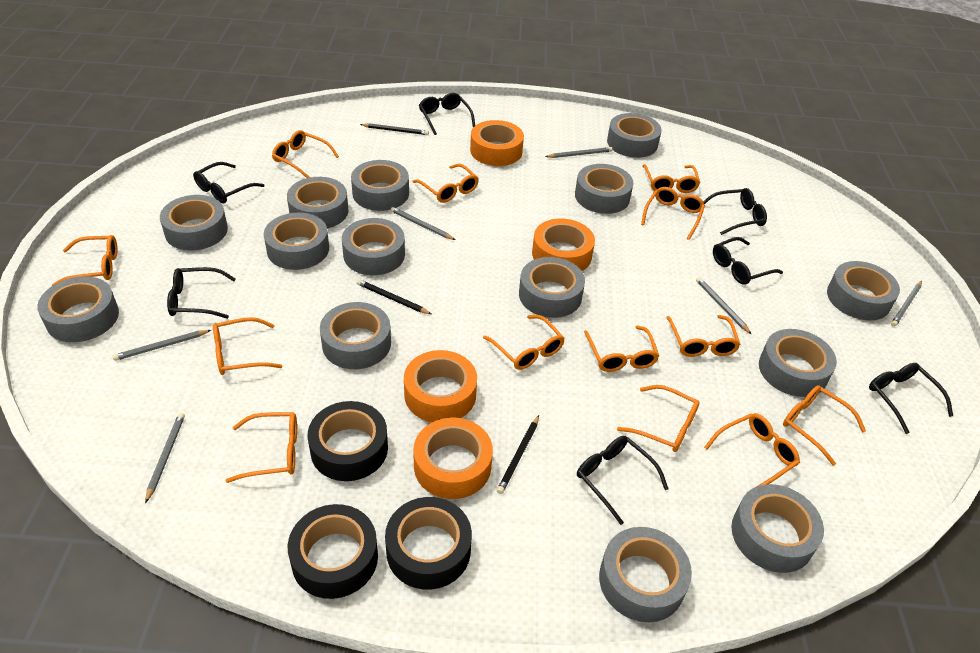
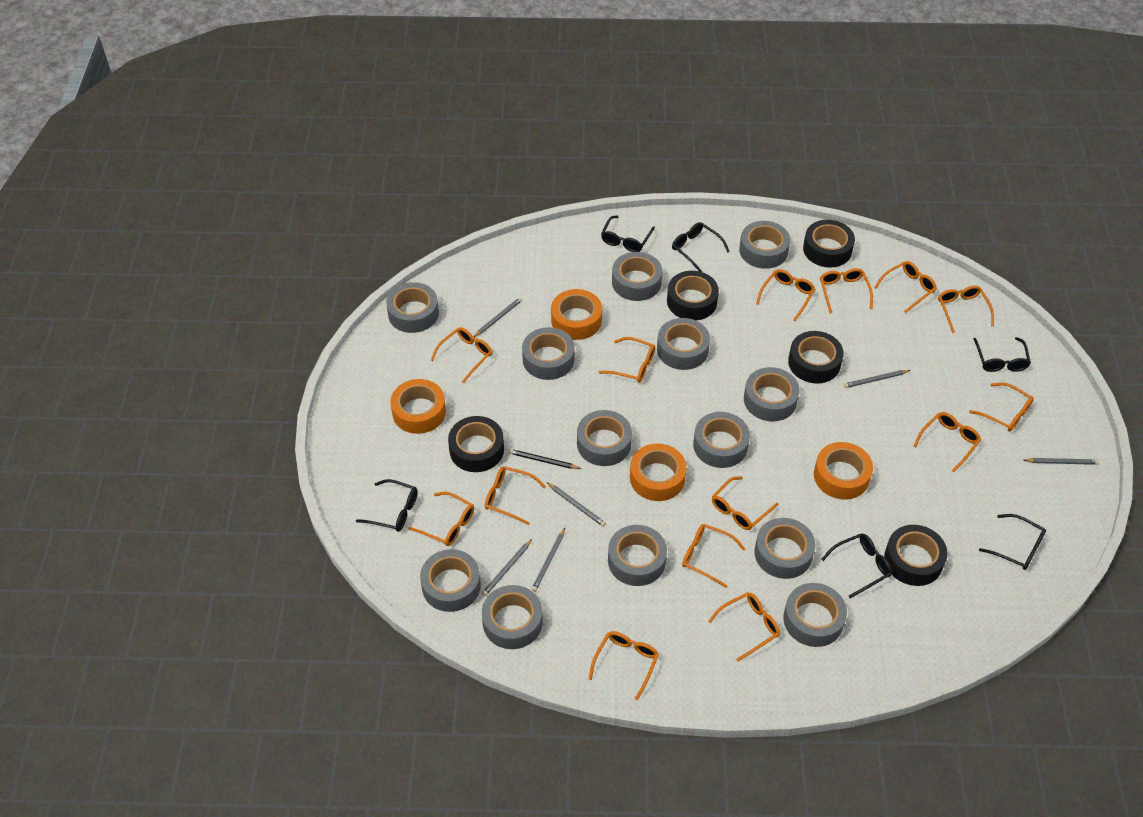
black glasses: [167,267,236,319] [193,162,265,204] [419,93,475,135] [577,436,668,525] [703,188,767,235] [713,237,783,284] [869,363,953,434] = 7 -> [356,479,418,532] [601,216,655,252] [672,222,730,272] [821,534,892,598] [973,337,1031,372] [979,514,1046,570] = 6
black pencil: [357,279,431,314] [360,123,429,135] [497,415,539,494] = 3 -> [509,449,581,469] = 1
black tape: [288,504,378,599] [308,401,388,481] [385,497,472,590] = 3 -> [448,416,504,472] [667,271,719,320] [788,331,844,383] [803,220,855,268] [884,525,948,586] = 5
grey tape: [37,276,119,342] [160,195,228,251] [264,213,329,270] [287,177,348,229] [320,302,391,369] [342,218,405,275] [351,160,409,211] [519,257,585,318] [575,164,634,214] [599,527,692,622] [607,113,662,158] [731,484,824,573] [759,329,837,397] [827,261,900,320] = 14 -> [386,282,439,333] [420,549,481,612] [482,585,543,649] [522,327,575,380] [577,410,632,466] [608,525,667,586] [612,252,662,301] [657,318,710,370] [693,412,750,468] [739,221,790,269] [744,367,800,422] [754,518,815,579] [783,583,847,647] = 13
orange glasses: [52,235,117,286] [213,317,282,375] [226,412,297,483] [272,130,339,178] [413,164,479,203] [483,315,565,370] [584,325,659,372] [617,385,700,452] [641,187,705,240] [642,164,700,193] [666,315,741,357] [704,413,800,487] [783,385,866,466] = 13 -> [408,492,474,546] [430,327,492,383] [485,466,546,525] [589,631,659,700] [599,337,655,383] [682,524,745,588] [708,592,780,661] [712,476,779,530] [756,269,815,321] [820,268,873,314] [874,261,937,313] [913,412,981,472] [938,286,994,333] [969,383,1034,432] = 14

